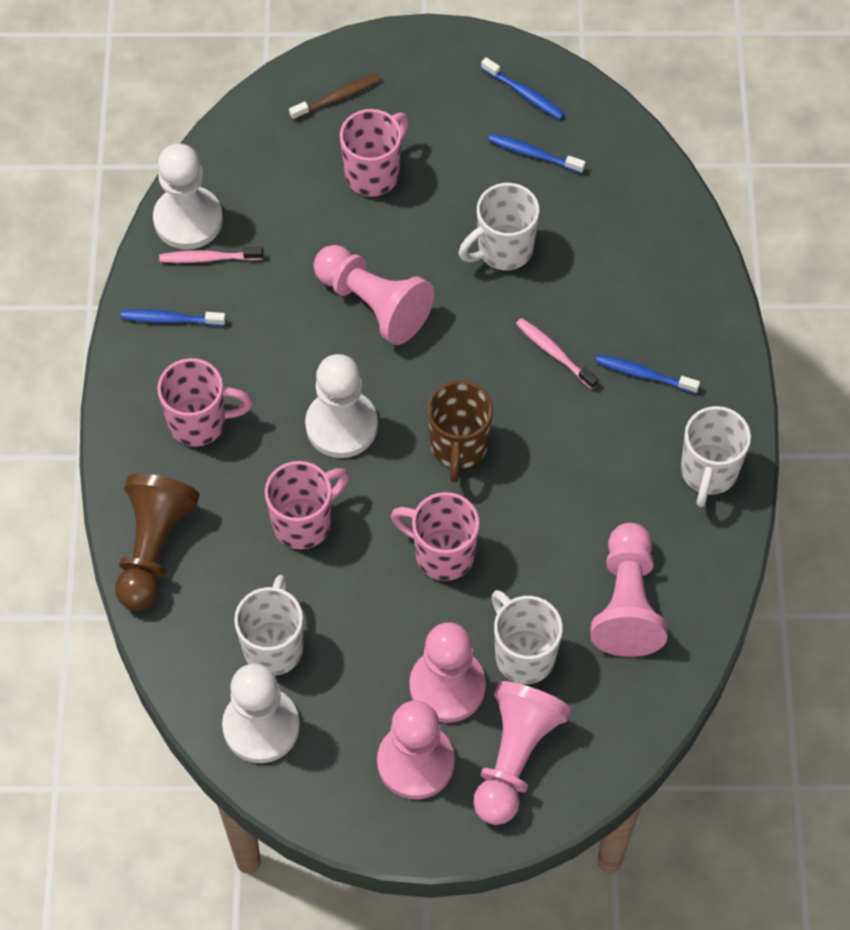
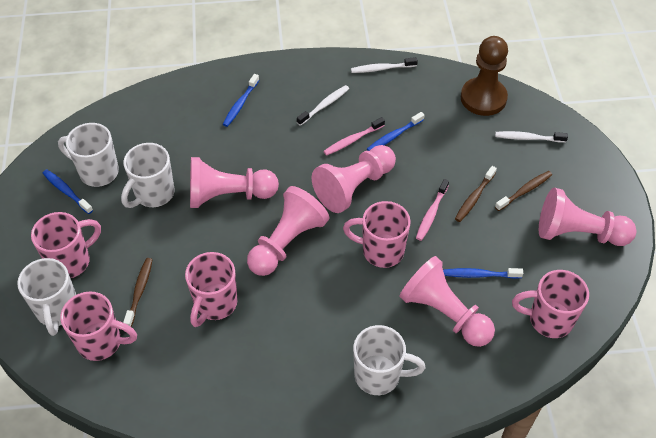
brown mug: [428,381,493,483] = 1 -> none = 0
brown toothbrush: [289,74,381,120] = 1 -> [123,258,153,327] [455,166,497,222] [495,171,552,211] = 3
pink mug: [157,358,253,447] [265,461,349,549] [340,109,409,197] [391,492,479,581] = 4 -> [31,212,101,278] [60,292,137,361] [185,252,238,327] [343,201,411,268] [512,270,589,338] = 5
white pawn: [153,143,223,250] [222,663,300,763] [305,354,378,458] = 3 -> none = 0
white toothbrush: none = 0 -> [297,85,349,126] [351,57,418,73] [495,131,568,143] = 3

